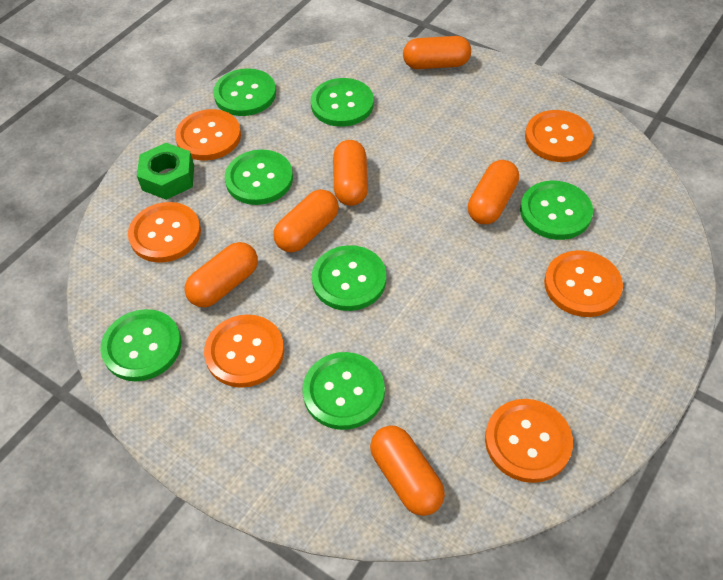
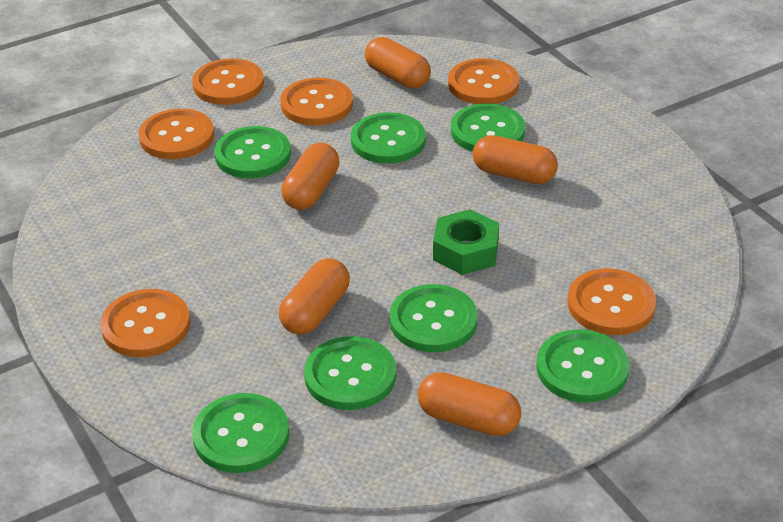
orange capsule: [184,242,258,307] [273,189,339,252] [333,140,368,206] [370,425,445,516] [403,36,471,69] [468,160,519,224] = 6 -> [279,258,350,335] [281,143,339,210] [365,37,431,89] [418,372,521,436] [473,135,558,184] = 5

